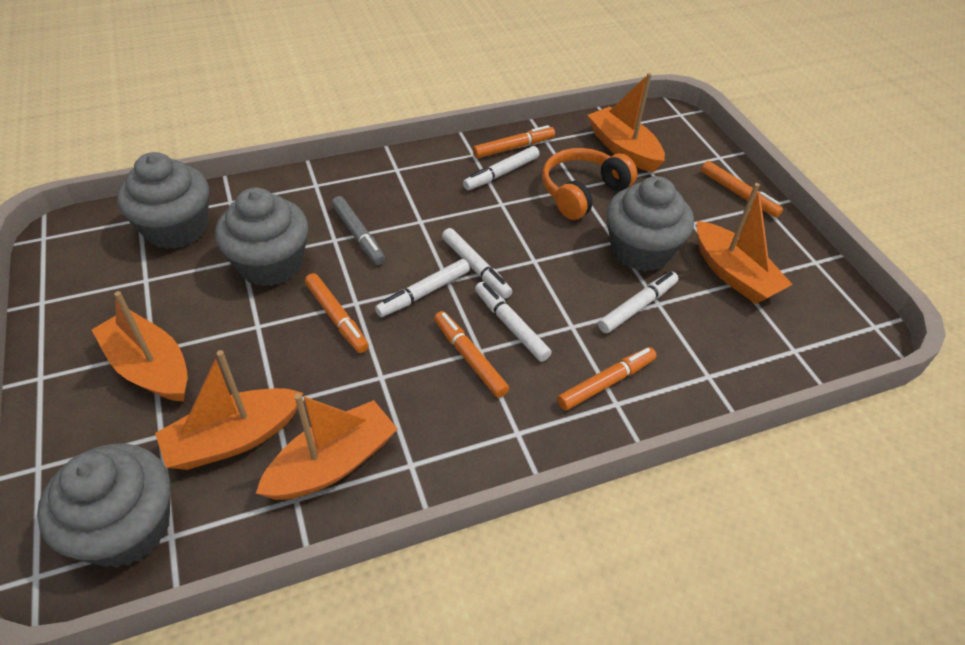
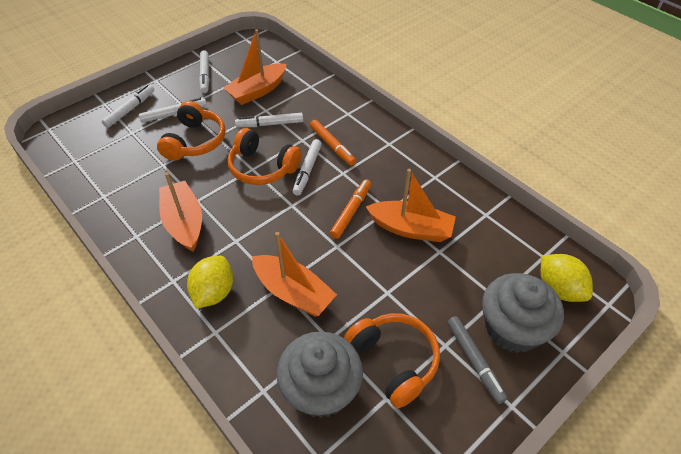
grey cupcake: [37,443,171,568] [117,152,209,249] [215,187,308,286] [606,176,694,272] = 4 -> [277,331,363,418] [482,273,564,353] = 2
orange boat: [92,291,188,402] [155,350,303,470] [256,393,398,500] [588,73,665,172] [697,183,793,304] = 5 -> [159,172,202,252] [223,29,286,105] [252,232,337,317] [366,169,456,242] = 4
orange headphones: [542,148,637,220] = 1 -> [157,101,225,161] [228,128,302,185] [344,313,440,408] = 3
orange marker: [305,273,369,353] [434,311,509,398] [473,125,555,158] [557,347,657,410] [701,161,783,217] = 5 -> [310,120,356,166] [330,179,371,239] = 2
yellow lemon: none = 0 -> [187,256,233,309] [541,254,593,302] = 2

